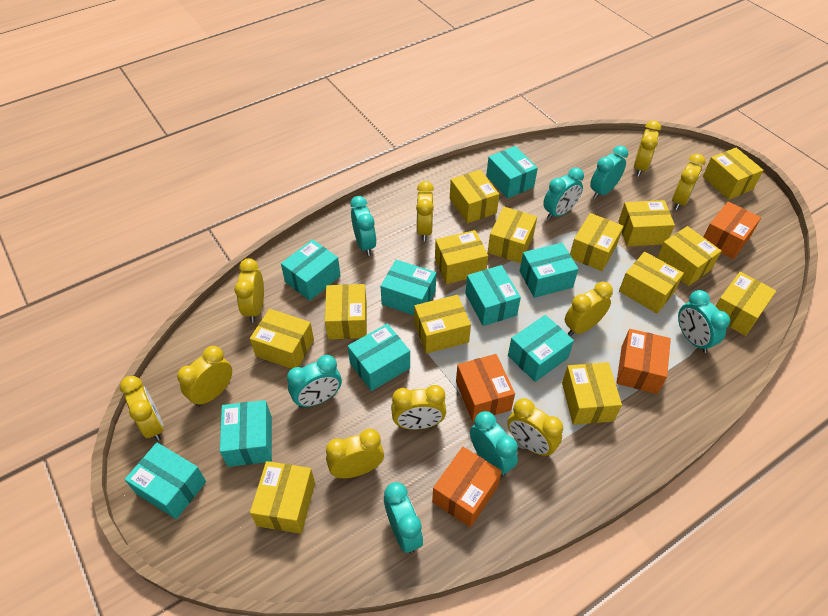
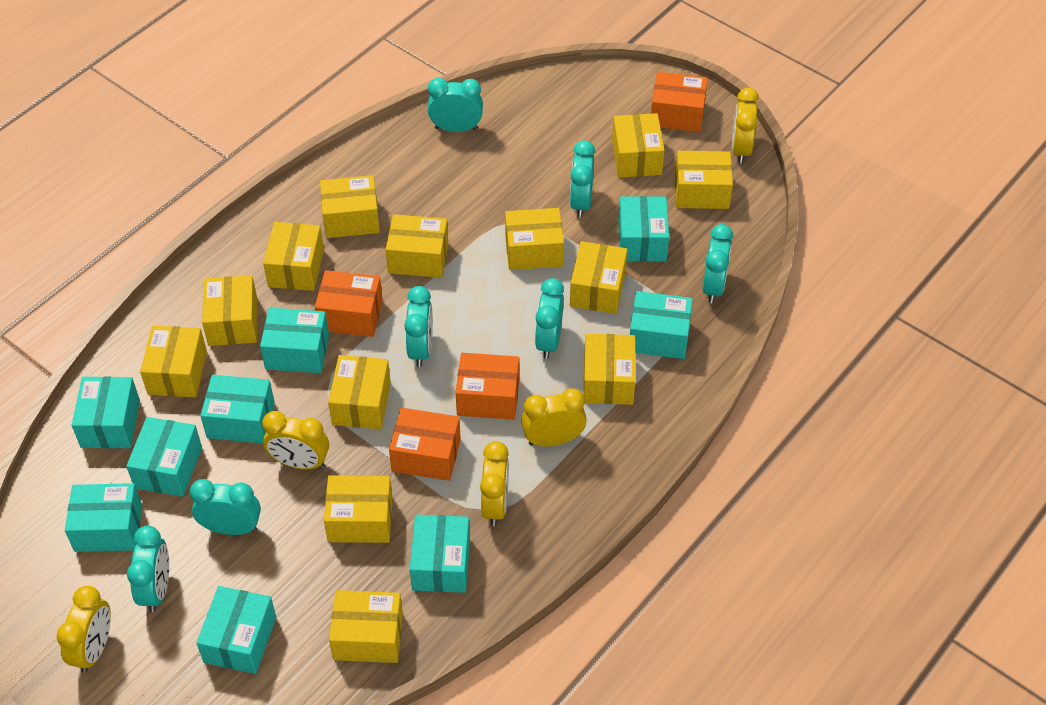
yellow box: [250,309,314,369] [250,461,315,534] [325,284,367,339] [414,295,471,354] [435,230,488,284] [450,170,499,223] [488,207,537,263] [562,362,622,425] [570,213,624,271] [618,200,675,246] [619,252,684,313] [657,226,722,286] [703,148,764,200] [716,272,776,336] = 14 -> [140,326,207,397] [202,275,258,346] [263,222,324,291] [320,175,380,238] [324,475,393,543] [328,355,391,429] [329,590,403,663] [386,214,448,278] [505,208,564,270] [570,241,628,314] [583,334,636,405] [612,113,665,178] [675,151,733,209] = 13
yellow clock: [120,376,163,441] [177,346,232,407] [234,258,264,322] [326,429,384,478] [391,385,446,430] [416,181,434,241] [507,398,563,457] [565,282,613,336] [634,120,661,176] [672,154,706,210] = 10 -> [57,586,111,673] [262,411,329,469] [480,441,509,526] [521,388,587,446] [732,88,759,163] = 5

